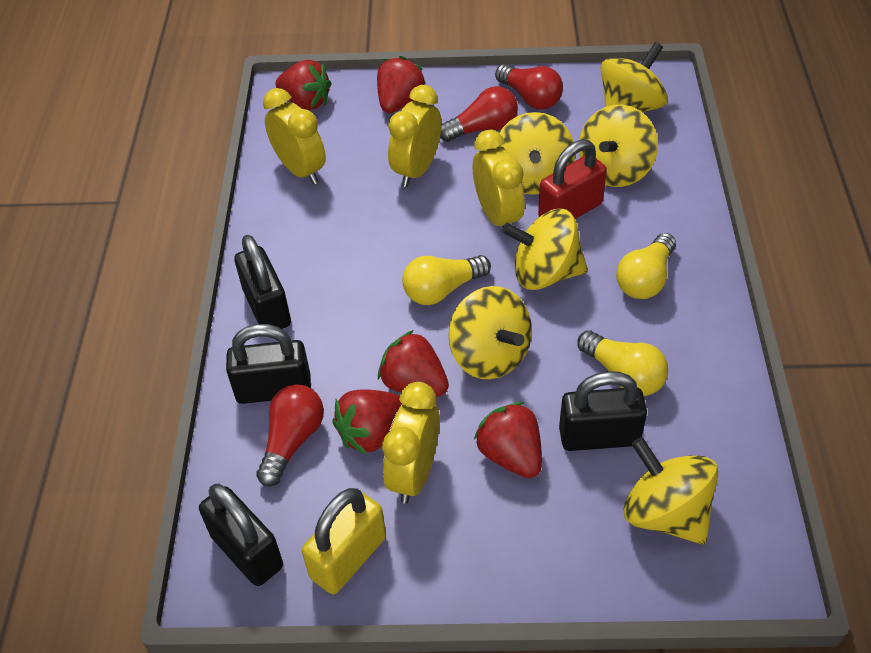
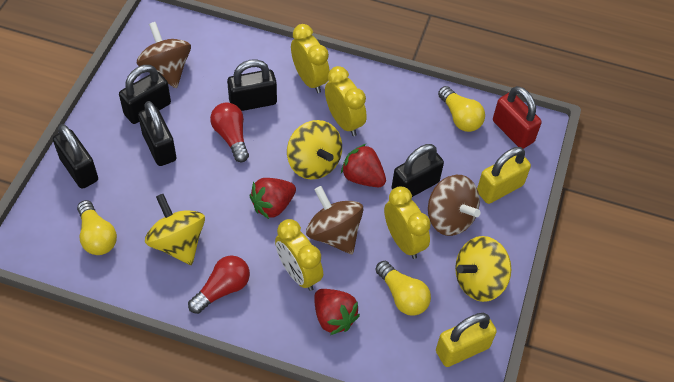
black padlock: [199,484,283,586] [226,324,311,404] [234,235,291,329] [559,371,647,451] = 4 -> [53,124,98,189] [119,65,171,124] [138,101,176,166] [227,59,277,111] [392,144,444,197] = 5
brown spinning top: none = 0 -> [137,22,191,88] [306,186,364,254] [428,175,481,236] = 3
red light bulb: [256,384,324,487] [440,86,518,142] [495,64,563,110] = 3 -> [188,255,250,314] [210,102,249,162] = 2
red strawberry: [275,60,332,110] [332,390,402,455] [377,56,426,113] [378,330,449,397] [474,402,542,478] = 5 -> [250,178,296,219] [314,289,360,335] [341,144,386,187] = 3
yellow padlock: [302,488,386,594] = 1 -> [436,313,497,367] [477,147,531,204] = 2
yellow spinning top: [448,286,532,379] [499,112,575,195] [502,209,588,290] [579,105,658,187] [600,42,668,113] [623,437,718,545] = 6 -> [145,194,205,265] [287,120,342,180] [455,236,511,302] = 3

